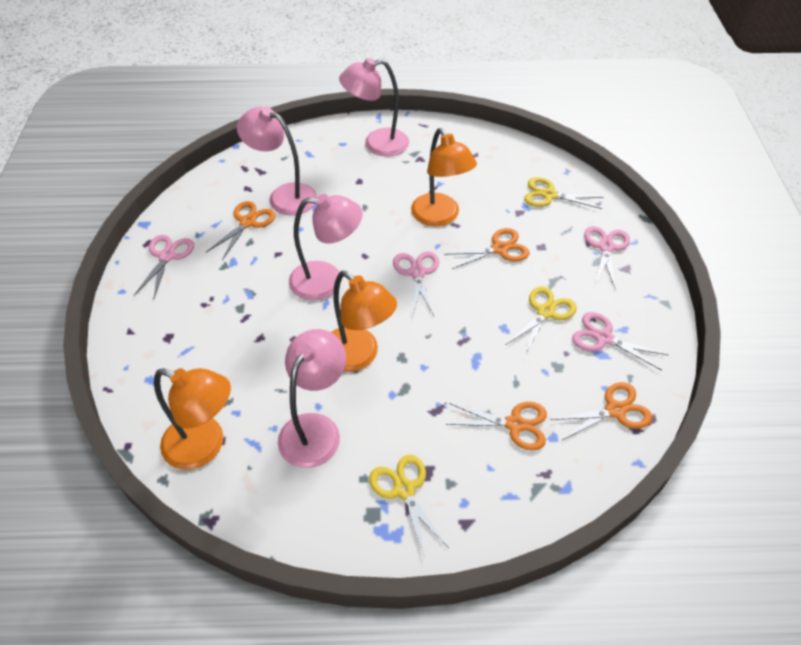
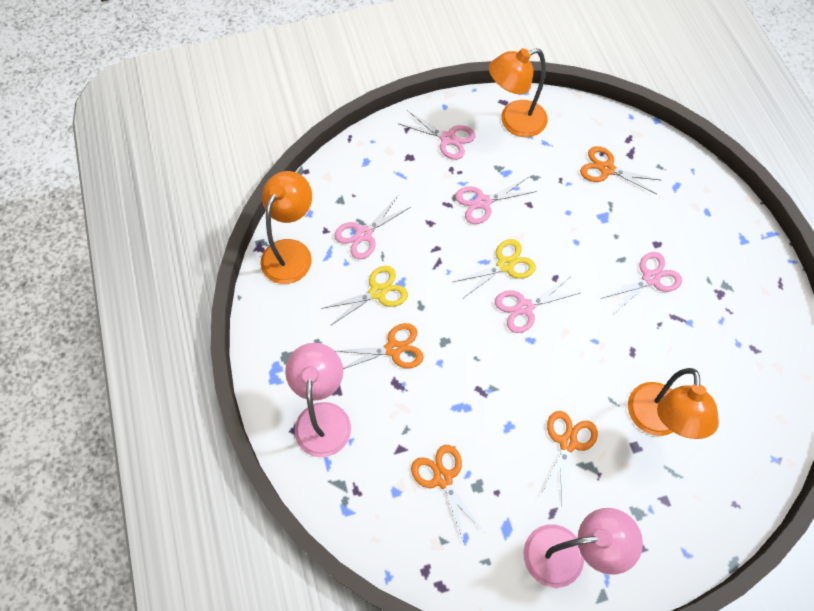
pink lamp: [237,107,317,215] [278,329,346,468] [289,194,363,301] [339,58,409,157] = 4 -> [285,343,351,457] [524,508,643,588] = 2
pink scissors: [134,235,194,298] [393,251,439,316] [572,312,668,370] [584,226,630,290] = 4 -> [334,196,411,259] [399,110,475,160] [455,177,537,224] [495,277,580,333] [602,252,682,314] = 5
yellow scissors: [369,455,449,558] [506,286,577,355] [524,177,604,209] = 3 -> [321,266,408,326] [453,239,536,297] = 2

